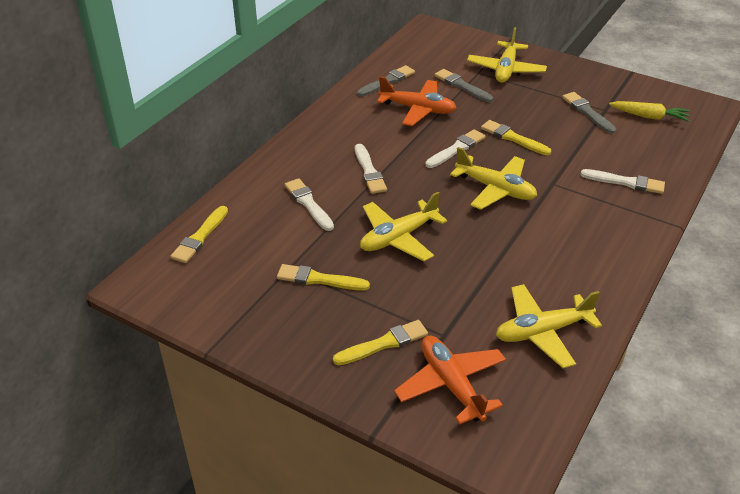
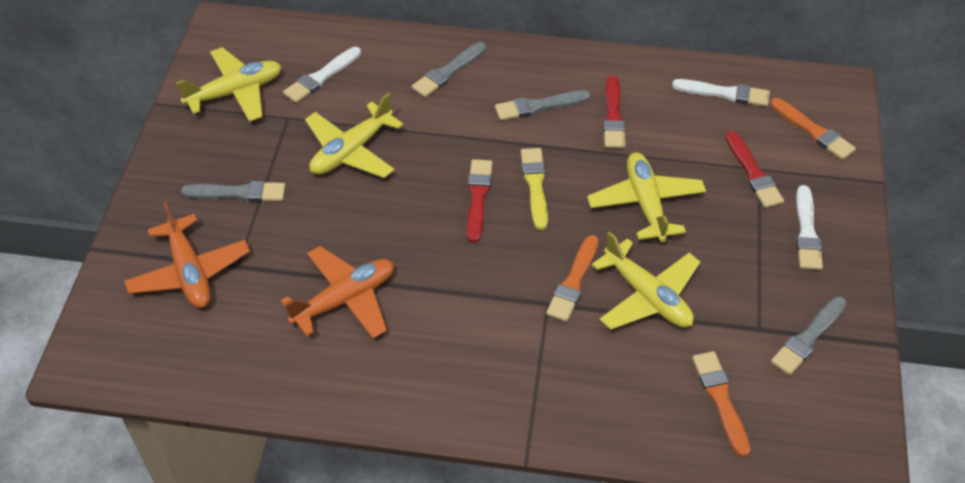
grey brush: [357,65,415,96] [434,69,493,102] [562,92,616,134] = 3 -> [181,181,285,202] [412,42,486,97] [495,90,590,121] [771,296,847,375] = 4
orange brush: none = 0 -> [546,235,599,322] [692,351,750,457] [771,98,856,160] = 3
red brush: none = 0 -> [467,159,492,243] [603,76,626,148] [726,131,784,208] = 3
white brush: [285,178,334,231] [355,144,387,194] [425,129,486,168] [580,169,665,194] = 4 -> [283,47,361,103] [672,79,770,107] [796,185,823,270] = 3
yellow brush: [170,206,228,263] [277,264,370,291] [333,320,428,365] [481,120,551,155] = 4 -> [521,148,548,230] = 1
yellow carrot: [609,101,690,122] = 1 -> none = 0

